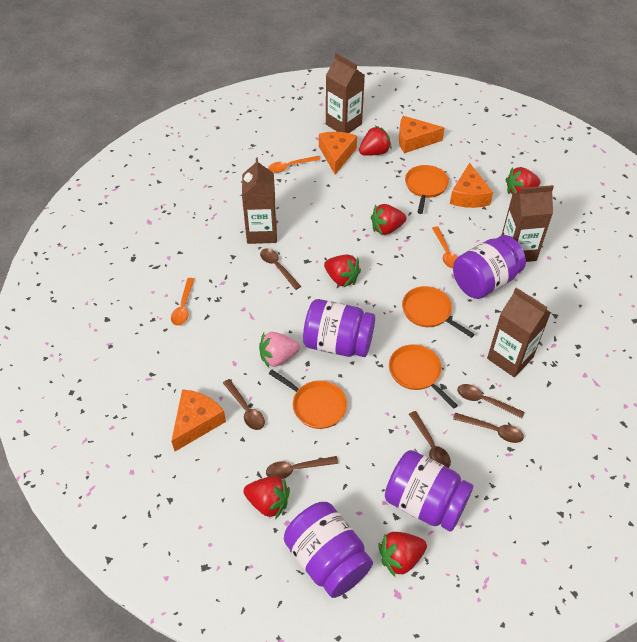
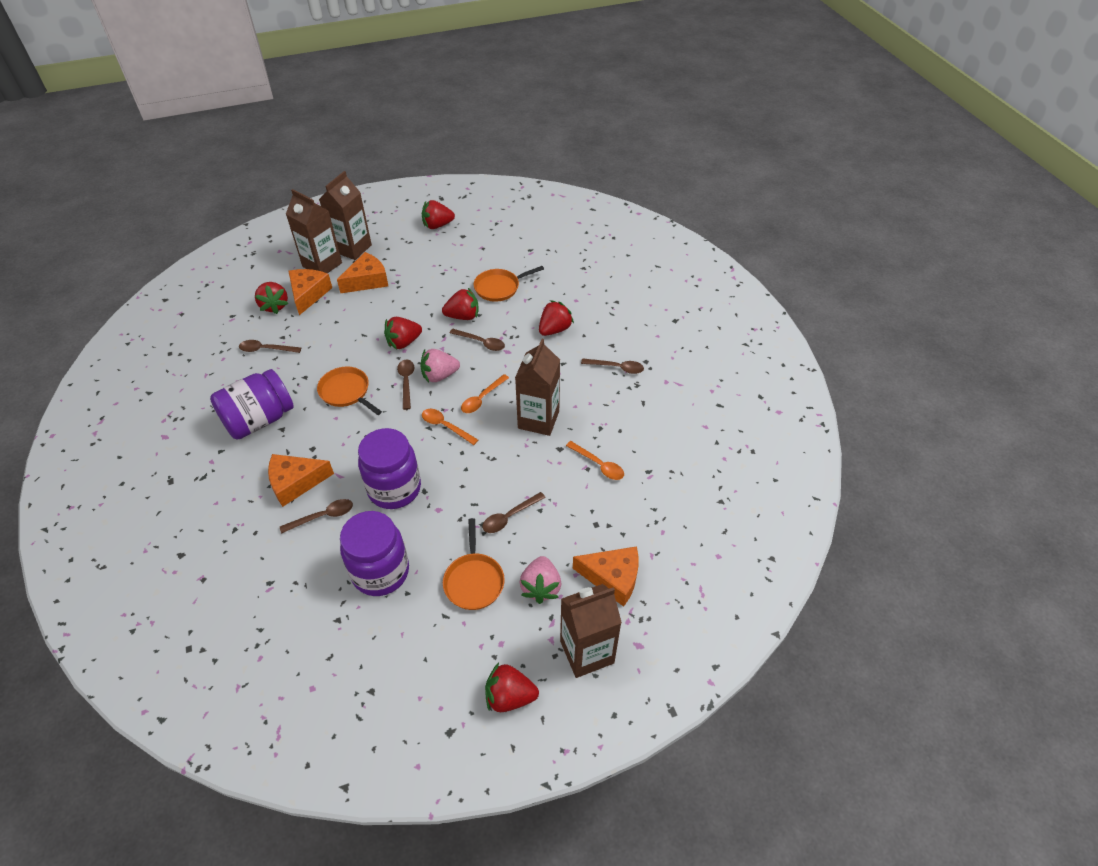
orange pan: [269,370,347,429] [389,344,458,409] [402,286,475,338] [405,165,449,214] = 4 -> [317,367,382,415] [443,518,505,610] [474,266,544,302] = 3
pink strawberry: [259,332,300,367] = 1 -> [420,349,460,382] [520,556,561,604] = 2
purple jar: [284,502,373,598] [303,299,375,357] [385,450,473,532] [453,235,526,299] = 4 -> [210,369,294,440] [340,511,409,596] [358,428,421,509] = 3

